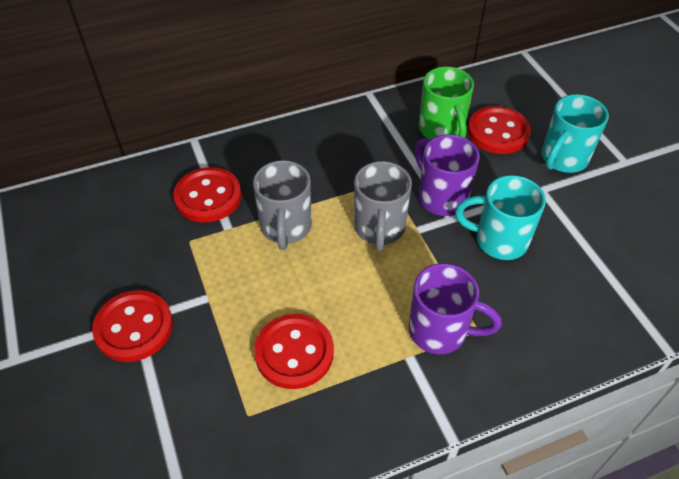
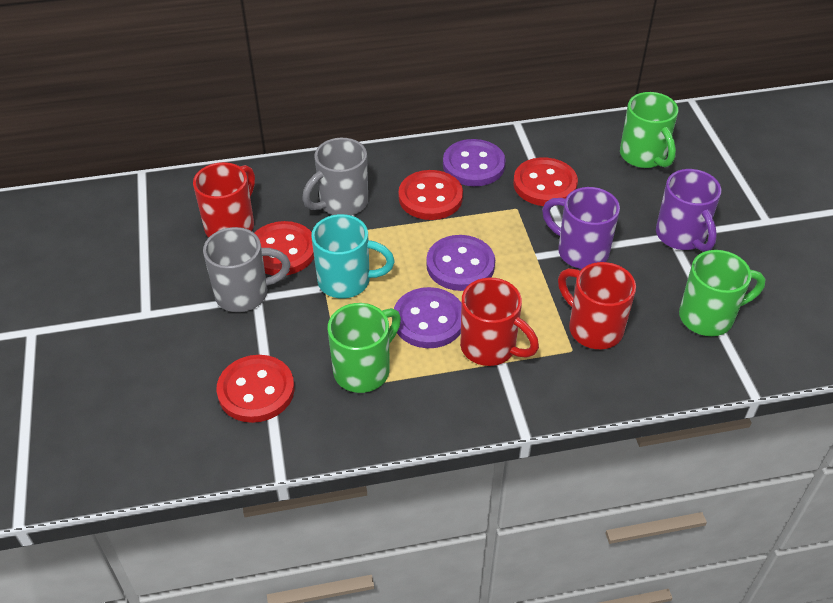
green mug: [419,67,474,139] = 1 -> [328,303,401,393] [620,92,678,168] [679,250,765,336] = 3
purple button: none = 0 -> [394,287,462,348] [426,235,495,291] [443,139,506,186] = 3
red mug: none = 0 -> [193,162,255,237] [460,278,539,366] [558,262,636,349] = 3
turquoise mug: [455,175,546,260] [541,94,609,173] = 2 -> [311,214,395,298] = 1

